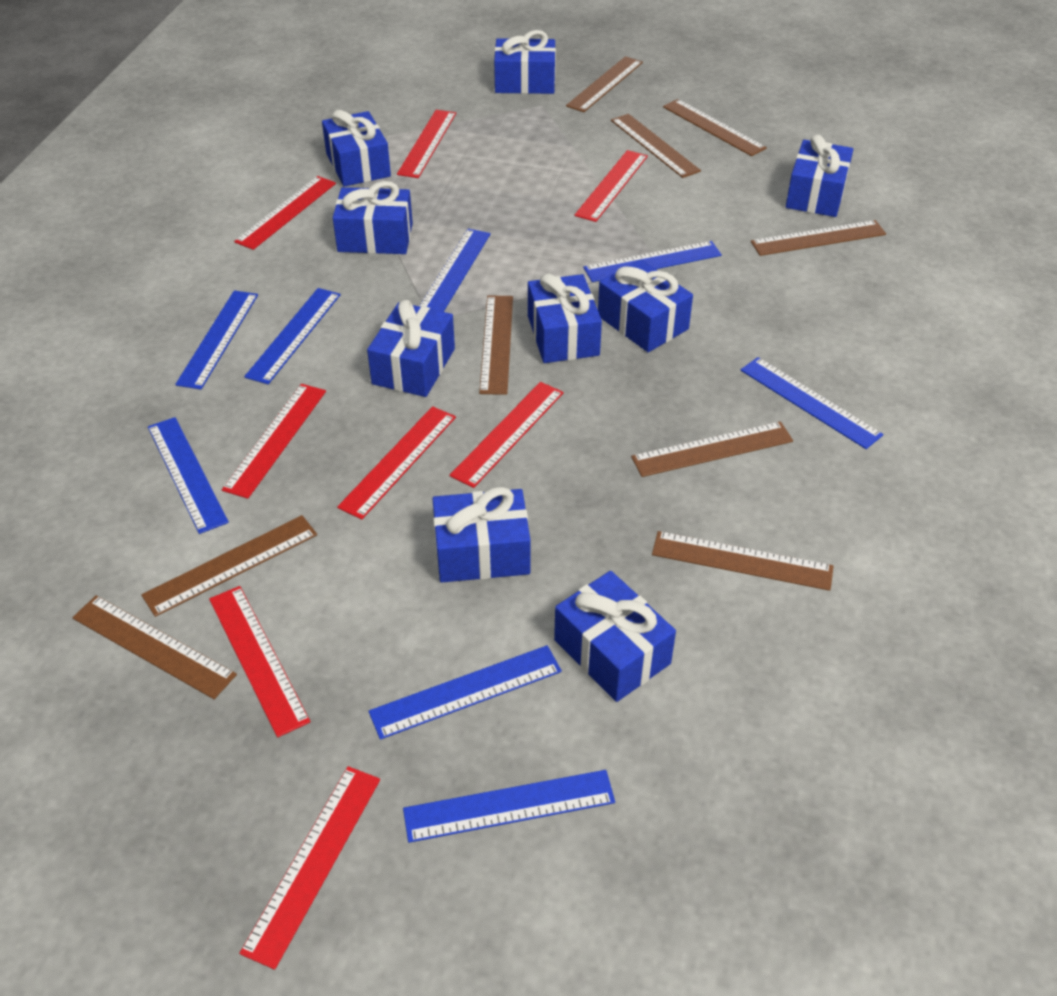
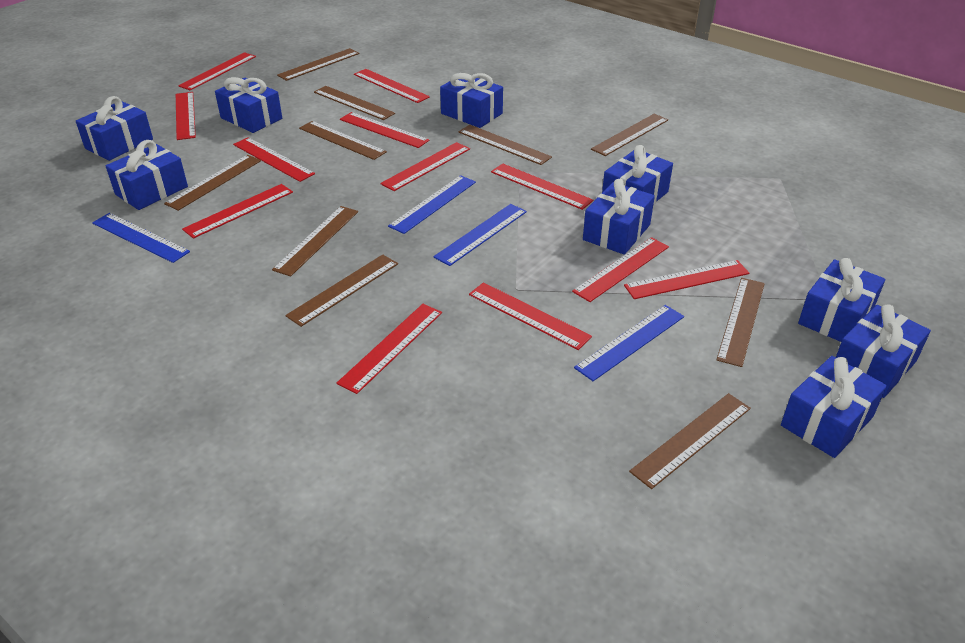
blue ruler: [148,417,229,534] [175,290,258,390] [244,288,341,384] [368,645,562,740] [403,770,615,843] [419,229,491,312] [583,241,722,282] [740,357,883,449] = 8 -> [92,213,190,263] [388,175,476,234] [433,204,527,266] [574,305,684,381] = 4
brown ruler: [72,595,237,699] [141,515,317,617] [479,295,513,395] [566,56,643,112] [611,114,701,178] [631,421,793,477] [652,531,833,591] [663,99,767,156] [751,220,886,256] = 9 -> [164,155,261,211] [272,206,358,276] [277,48,359,81] [285,254,398,327] [299,121,387,160] [314,86,395,120] [458,125,552,165] [591,114,668,156] [629,393,751,489] [716,278,765,367] = 10
red ruler: [209,586,310,737] [222,384,326,499] [234,176,336,250] [239,766,380,970] [337,406,456,520] [397,110,456,178] [449,382,564,488] [574,150,648,222] = 8 -> [176,92,196,140] [178,52,256,90] [182,184,293,239] [233,137,315,182] [336,304,442,394] [340,112,429,148] [354,69,430,103] [380,142,470,191] [469,282,592,350] [491,164,593,210] [572,237,669,302] [624,260,749,299] = 12

